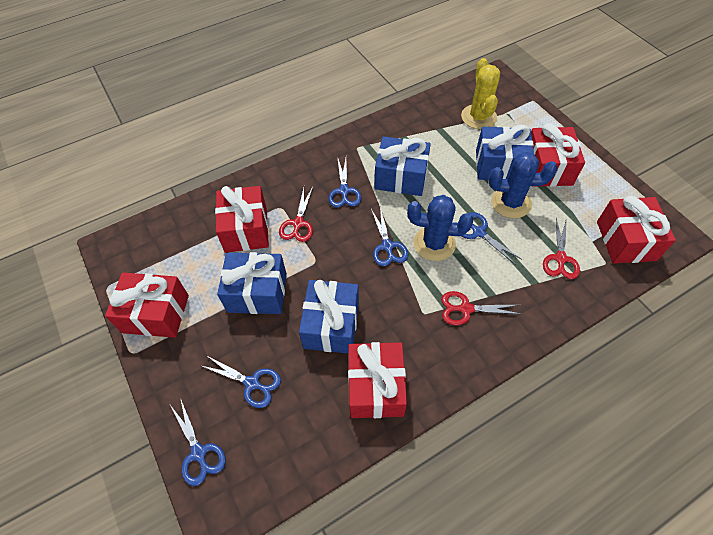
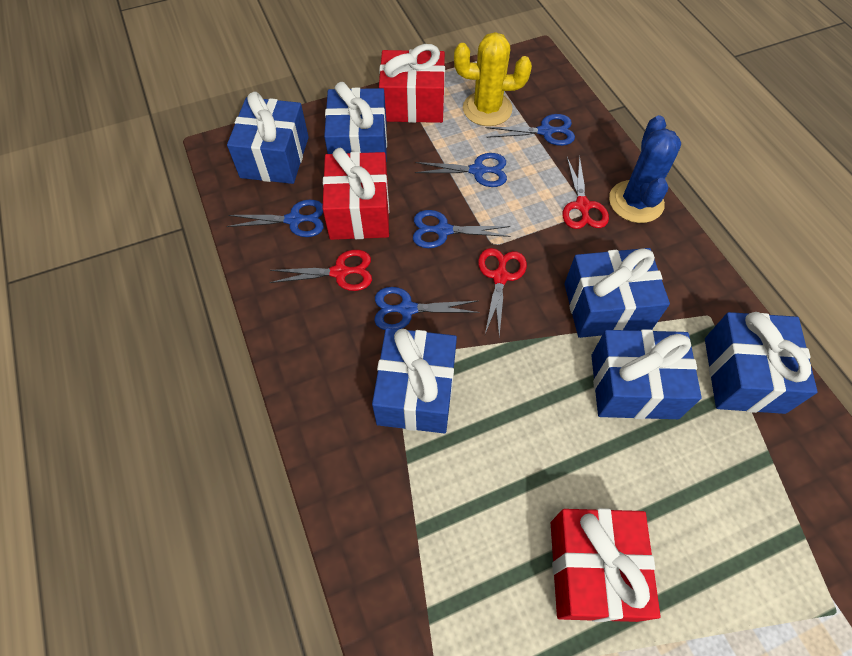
blue cactus: [407,195,473,261] [489,152,558,219] = 2 -> [609,115,681,223] = 1
blue gift: [217,252,287,314] [299,280,359,353] [375,136,431,196] [476,125,534,180] = 4 -> [227,92,309,184] [324,82,387,154] [372,328,457,433] [564,248,670,338] [591,329,702,419] [705,312,818,414] = 6
red gift: [105,273,189,338] [215,186,269,253] [348,342,407,418] [531,123,585,187] [597,196,676,264] = 5 -> [323,148,389,240] [379,44,445,123] [551,508,661,622] = 3

